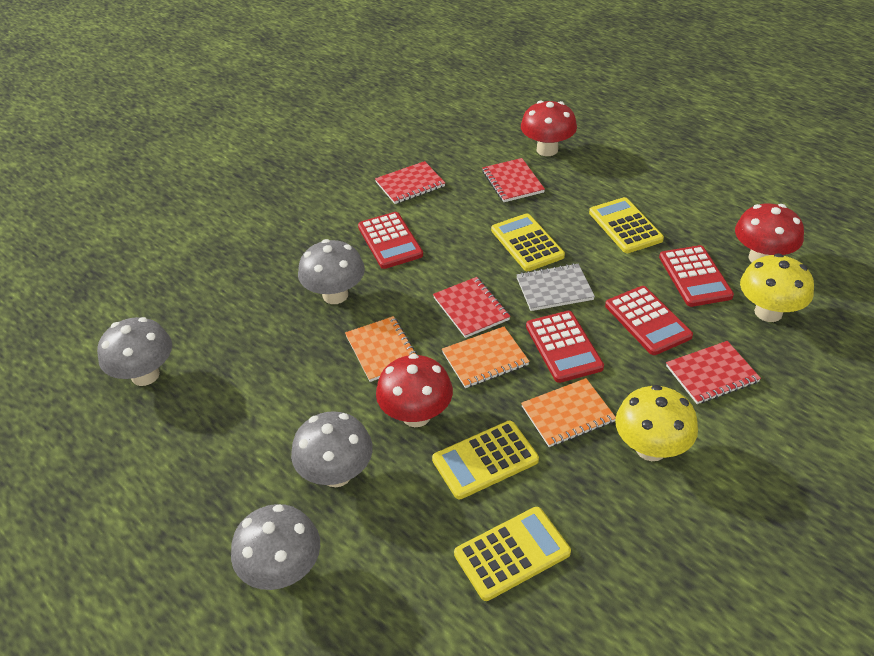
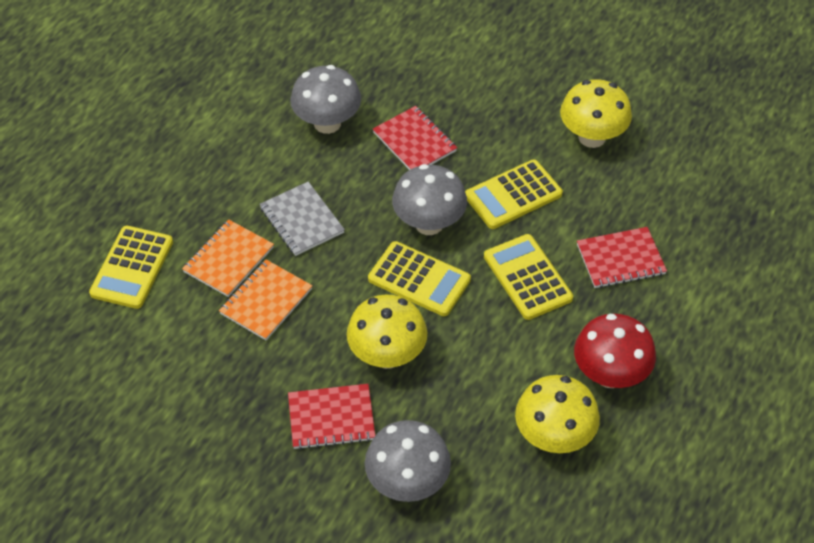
grey mushroom: [97,317,172,386] [231,504,320,590] [291,411,373,487] [298,239,365,304] = 4 -> [290,65,361,134] [365,420,451,502] [392,164,467,235] = 3
orange notebook: [345,316,417,382] [442,327,530,388] [521,378,616,447] = 3 -> [182,219,274,297] [219,259,312,340] = 2
red calculator: [358,212,423,269] [526,311,604,383] [605,286,693,355] [659,245,734,307] = 4 -> none = 0
red mushroom: [376,354,453,427] [521,100,577,156] [735,204,804,263] = 3 -> [574,314,656,388] = 1
red notebook: [375,161,445,204] [433,277,511,338] [482,158,545,202] [666,341,761,404] = 4 -> [288,384,375,450] [373,106,457,170] [577,227,667,288] = 3
yellow mushroom: [615,385,698,461] [740,253,814,322] = 2 -> [347,294,427,369] [515,375,600,453] [560,79,632,148] = 3

